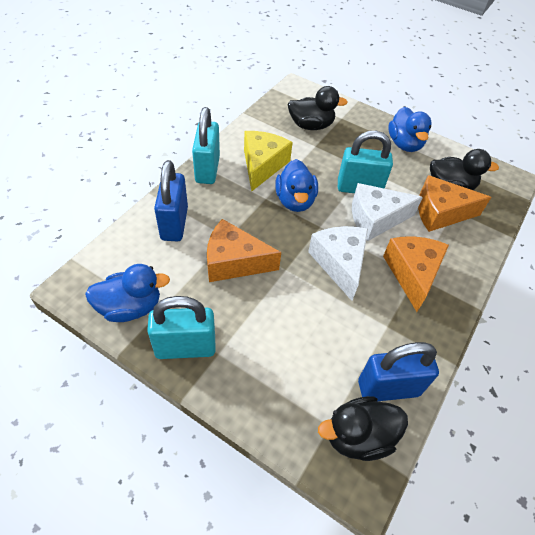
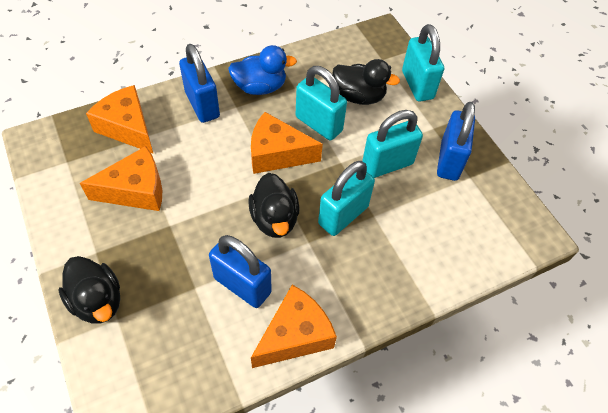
blue duck: [85,264,170,322] [275,159,318,212] [388,107,432,152] = 3 -> [228,45,297,95] = 1
blue padlock: [154,160,188,241] [358,342,439,401] = 2 -> [179,44,220,123] [209,235,272,308] [437,102,475,181] = 3
orange cheese: [207,219,281,282] [383,236,449,312] [418,175,491,232] = 3 -> [80,146,162,211] [86,85,154,154] [251,112,323,174] [251,285,337,368] = 4
turquoise padlock: [147,296,216,359] [192,107,220,184] [338,131,393,193] = 3 -> [296,66,347,140] [318,161,375,236] [362,110,423,178] [402,24,444,102] = 4
white cheese: [308,226,368,301] [352,183,423,241] = 2 -> none = 0
yellow cheese: [244,131,293,191] = 1 -> none = 0

